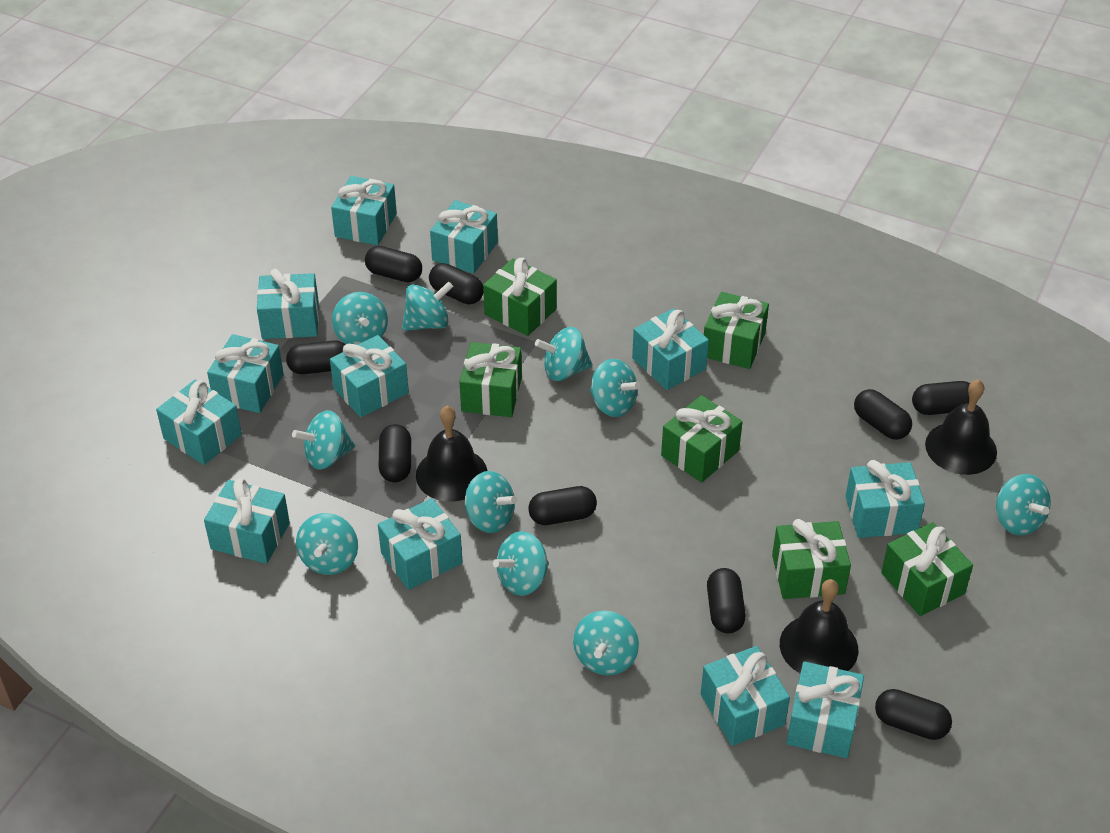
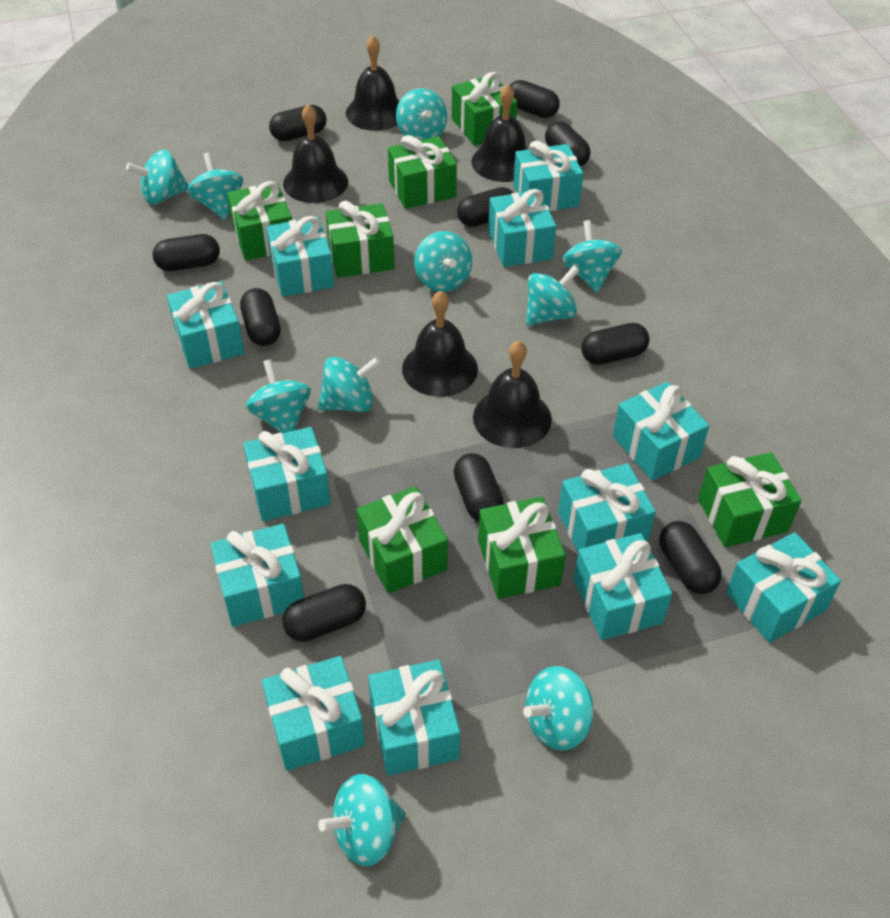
black bell: [416,406,487,502] [780,579,858,673] [925,379,997,475] = 3 -> [283,104,348,203] [346,35,399,131] [402,291,478,397] [471,84,527,182] [473,341,552,448] = 5
black capsule: [286,340,345,374] [365,246,422,282] [378,424,411,482] [429,263,483,305] [528,486,597,525] [707,568,746,633] [854,389,912,440] [875,689,952,740] [912,381,970,415] = 9 -> [153,234,220,271] [240,288,281,346] [269,105,327,141] [282,584,366,642] [453,453,504,521] [457,187,513,227] [509,80,560,118] [545,121,591,166] [581,323,649,365] [659,521,722,594] = 10
green gift: [460,342,522,417] [483,258,557,336] [661,395,742,482] [704,292,769,369] [772,519,851,599] [881,522,973,616] = 6 -> [227,181,292,261] [326,201,395,278] [356,486,448,594] [388,135,457,209] [452,72,517,146] [478,497,566,599] [698,452,802,547] = 7

